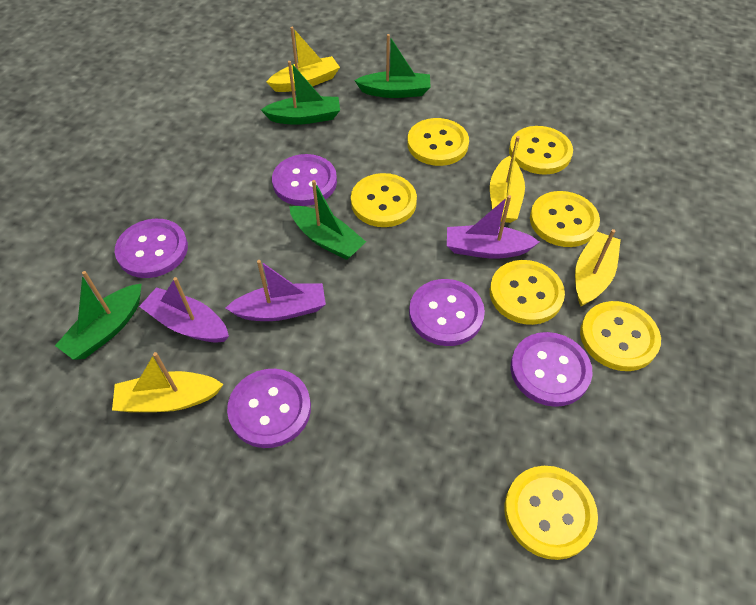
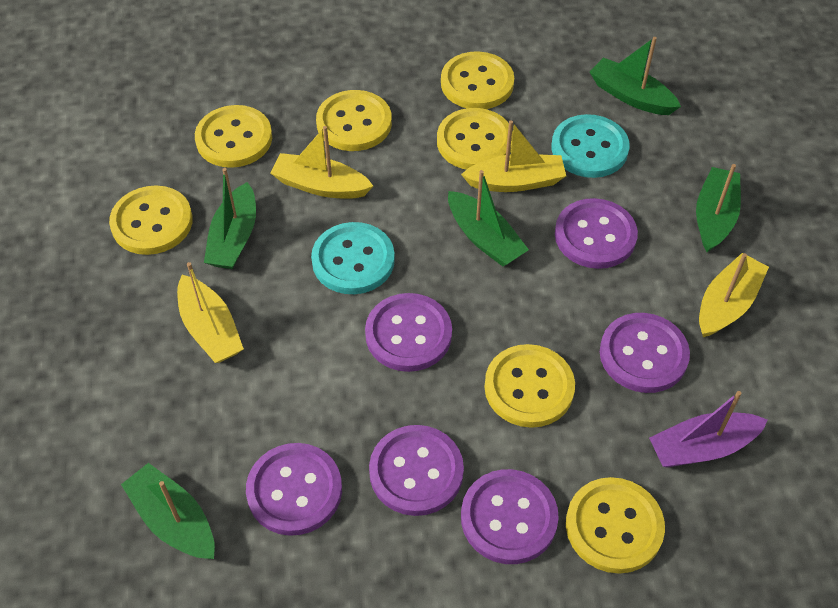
green boat: [55,271,142,360] [261,61,340,125] [289,180,366,260] [354,34,431,98] = 4 -> [121,463,215,559] [204,168,256,269] [448,170,529,267] [590,37,681,115] [696,164,741,252] = 5
purple boat: [139,277,229,342] [225,260,326,321] [447,195,539,259] = 3 -> [649,391,768,467] = 1
purple button: [115,219,188,278] [227,369,311,448] [272,154,337,206] [409,279,485,346] [511,332,593,407] = 5 -> [246,443,342,536] [365,293,452,372] [369,425,464,516] [461,469,559,564] [555,198,638,269] [600,313,690,393] = 6
turquoise button: none = 0 -> [311,222,395,294] [551,114,630,178] = 2

